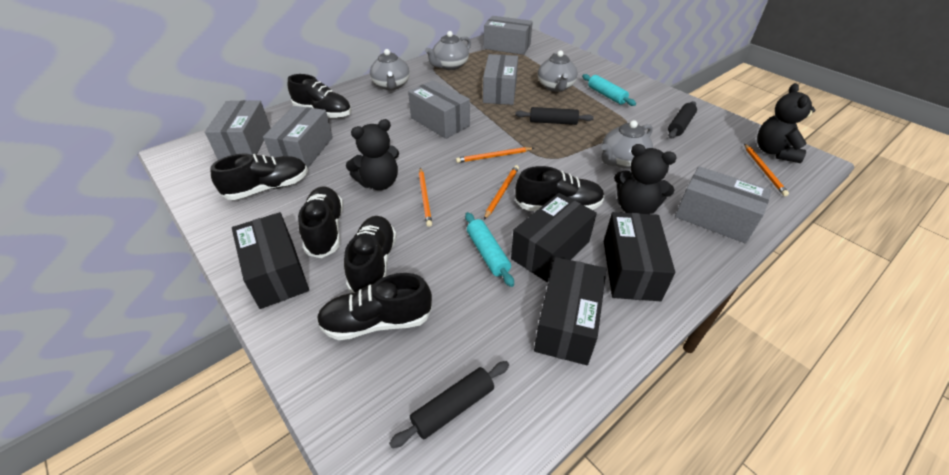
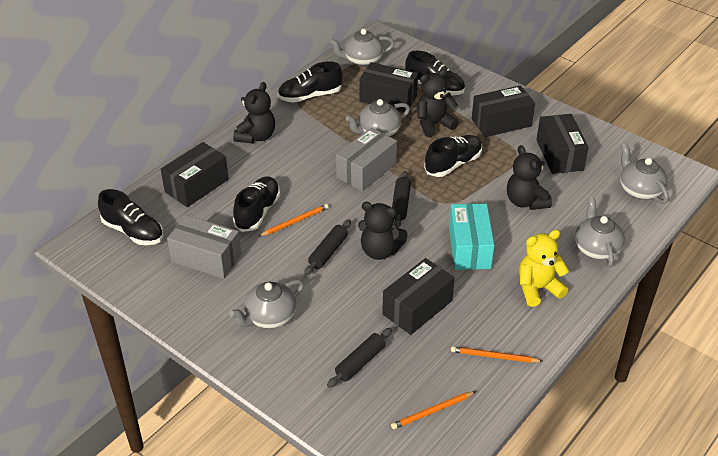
black box: [232,212,309,309] [511,193,597,282] [534,257,607,365] [604,212,675,301] = 4 -> [161,142,229,207] [360,62,418,112] [382,258,455,335] [472,85,535,137] [536,114,589,174] = 5
black shoe: [210,153,308,200] [288,74,351,118] [298,187,343,258] [317,273,432,340] [344,216,397,293] [515,166,605,211] = 6 -> [98,189,163,245] [233,176,280,232] [278,61,343,103] [405,51,465,95] [424,135,482,177] = 5
black teddy bear: [346,119,399,190] [614,144,677,214] [757,83,815,163] = 3 -> [233,82,275,143] [358,202,408,260] [417,69,459,137] [507,145,552,210] = 4
grey box: [205,100,271,160] [263,106,333,168] [408,80,470,139] [483,54,518,105] [484,16,533,55] [675,166,772,244] = 6 -> [167,215,241,279] [336,128,397,192] = 2
grey teapot: [370,49,410,90] [425,31,471,70] [538,50,578,92] [601,120,653,168] = 4 -> [229,279,304,329] [329,29,395,66] [346,99,410,137] [575,196,625,267] [620,143,669,204] = 5
orange pencil: [419,167,432,227] [456,147,534,163] [484,165,519,220] [744,143,789,196] = 4 -> [259,204,329,236] [391,391,476,429] [451,346,542,363] = 3
turquoise box: none = 0 -> [449,204,494,270] = 1
turquoise rolling pin: [465,212,514,287] [582,74,636,106] = 2 -> none = 0
yellow teddy bear: none = 0 -> [519,230,569,307] = 1

